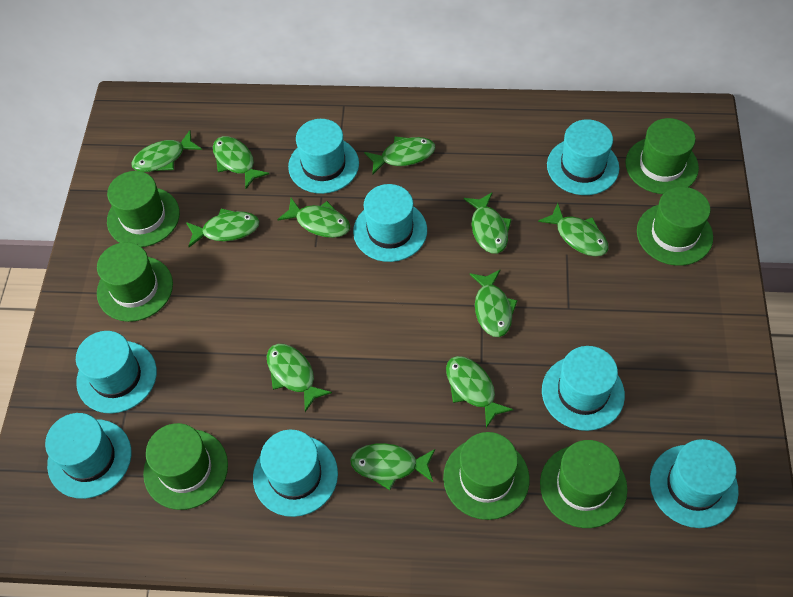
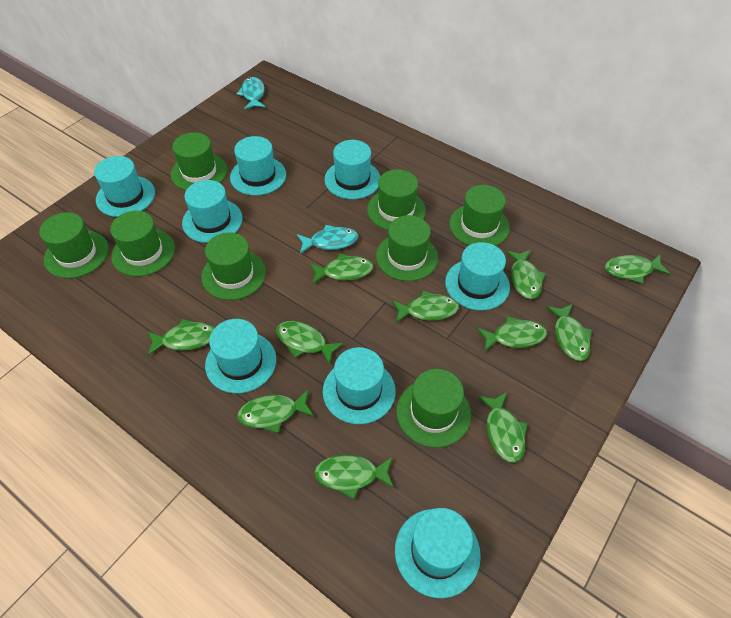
green hat: [97,242,173,322] [107,171,180,247] [143,423,228,510] [443,432,530,520] [540,440,628,528] [626,118,699,194] [637,187,713,266] = 7 -> [39,212,109,278] [110,211,175,276] [171,132,227,190] [201,233,266,300] [367,169,426,230] [376,215,438,281] [396,369,471,448] [449,185,510,246] = 8
turquoise fish: none = 0 -> [237,77,265,109] [297,225,358,254] = 2

